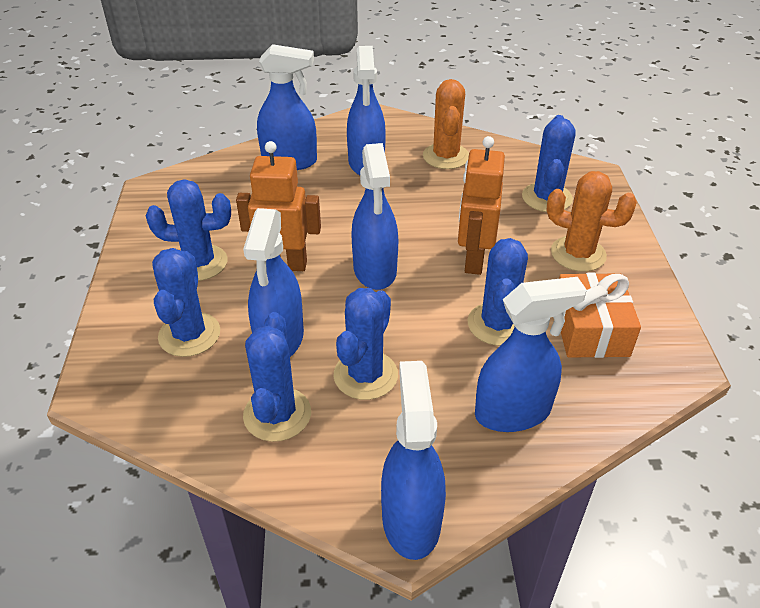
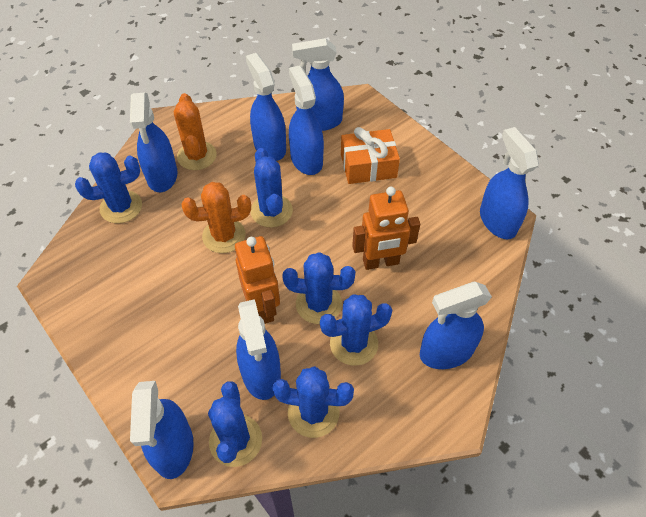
blue spray bottle: [243,208,304,357] [257,44,317,170] [347,46,386,175] [351,143,398,290] [381,361,446,560] [475,277,587,432] = 6 -> [130,93,178,192] [130,381,194,479] [236,299,281,400] [246,53,286,161] [289,65,324,175] [292,38,344,131] [420,282,492,369] [480,127,539,240] = 8

